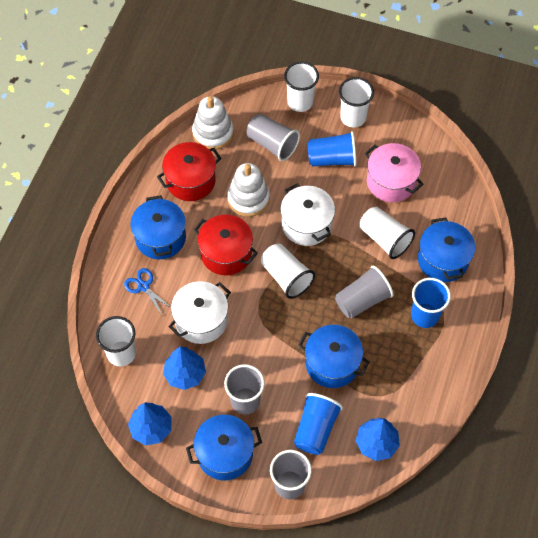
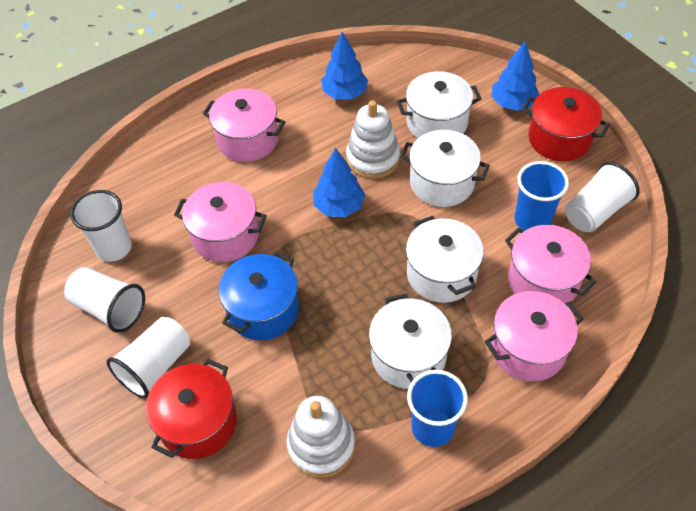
blue cup: [294,393,343,455] [307,131,357,166] [411,278,451,328] = 3 -> [407,370,468,447] [515,161,569,231] = 2
blue pot: [130,195,186,260] [186,415,262,480] [298,325,370,388] [418,218,475,282] = 4 -> [218,251,299,340] = 1
blue scissors: [124,268,171,315] = 1 -> none = 0
grey cup: [224,364,265,415] [246,114,300,161] [270,450,312,499] [335,266,394,318] = 4 -> none = 0
pink pot: [365,143,423,202] = 1 -> [174,182,267,262] [203,89,285,162] [485,291,583,381] [505,225,596,303] = 4
white cup: [96,316,136,366] [261,244,315,299] [284,62,319,112] [339,77,374,127] [360,207,415,259] = 5 -> [64,267,145,333] [70,190,132,262] [107,317,190,399] [565,162,640,232] = 4
white pot: [169,281,231,344] [280,183,335,246] = 2 -> [369,294,452,389] [397,71,481,138] [400,130,490,207] [406,216,484,303] = 4

